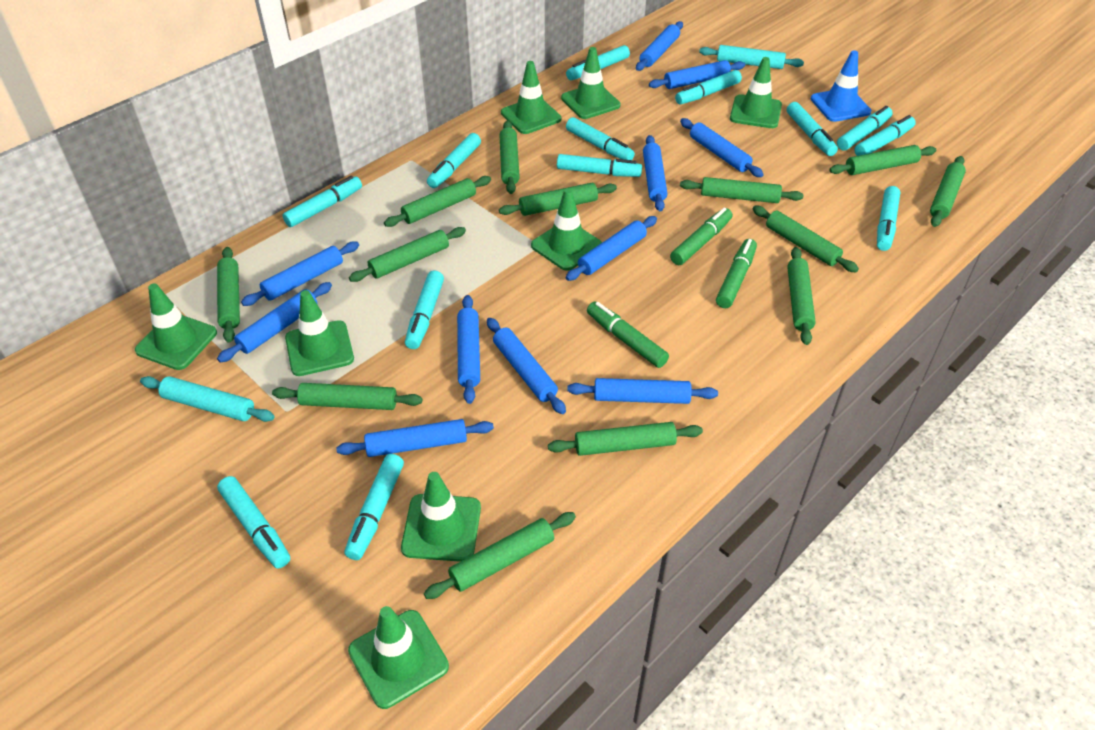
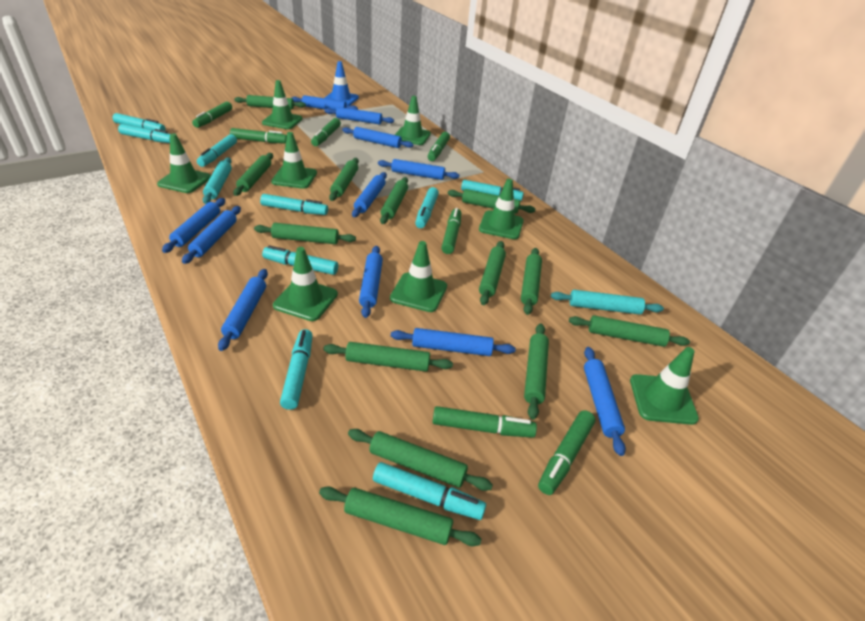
green marker: [587,301,669,368] [670,208,732,265] [716,239,757,308] = 3 -> [192,102,232,128] [230,128,287,144] [311,118,341,146] [428,132,450,161] [433,406,537,438] [441,208,461,254] [538,410,595,495] = 7
turquoise marker: [217,476,290,569] [282,176,362,227] [345,454,404,560] [405,271,444,349] [427,133,481,188] [557,154,642,177] [566,45,630,80] [566,117,635,160] [675,70,742,105] [787,102,838,156] [837,106,893,151] [854,115,916,156] [877,186,900,251] = 13 -> [113,113,165,131] [118,124,170,143] [197,134,237,167] [260,194,328,215] [262,245,338,275] [280,329,313,410] [373,462,486,520] [415,187,439,228] [461,180,524,201] = 9

